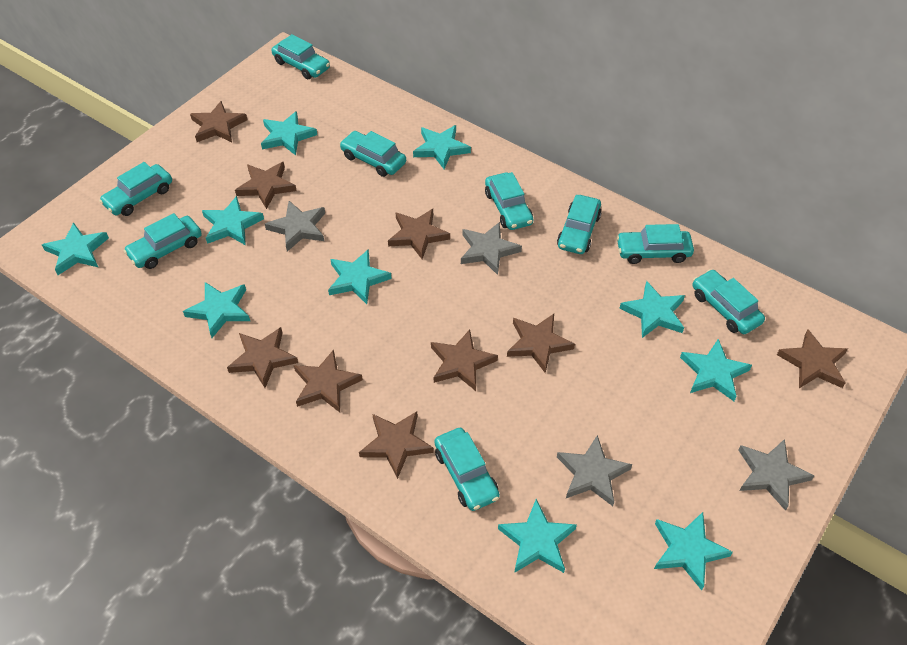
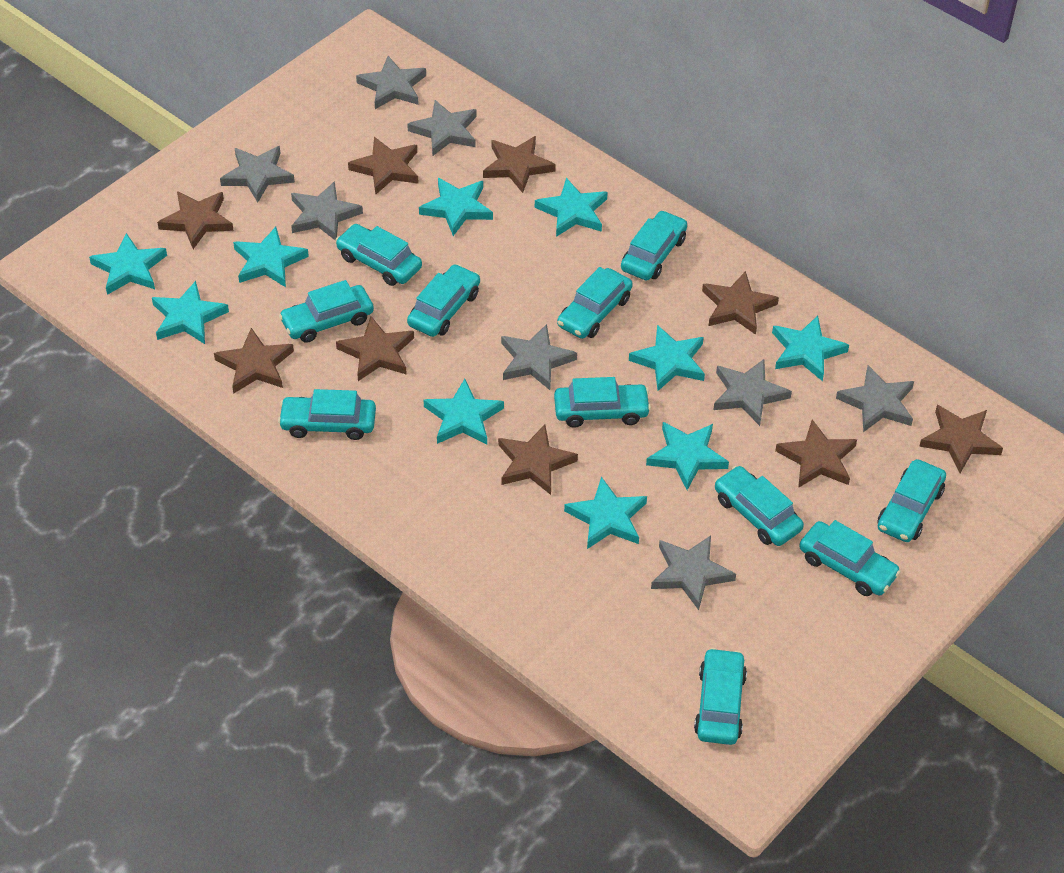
grey star: [265,201,325,252] [461,222,522,275] [557,435,632,506] [738,439,815,511] = 4 -> [220,146,295,203] [291,181,363,241] [356,56,426,109] [407,100,476,156] [501,324,577,390] [651,535,736,610] [713,359,792,426] [836,365,914,432] = 8
turquoise car: [99,162,172,216] [124,213,202,269] [271,34,330,79] [340,131,406,177] [434,428,500,511] [485,172,533,230] [557,195,602,254] [616,224,694,264] [693,269,765,334] = 9 -> [278,389,376,440] [279,280,374,343] [336,224,422,286] [407,264,480,337] [554,377,651,428] [557,267,633,339] [621,210,687,280] [694,648,747,745] [715,466,804,546] [799,520,901,596] [877,459,946,542] = 11

